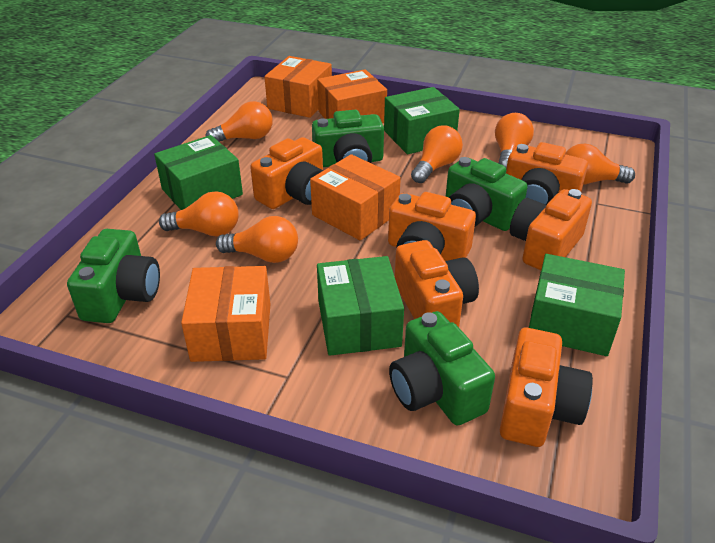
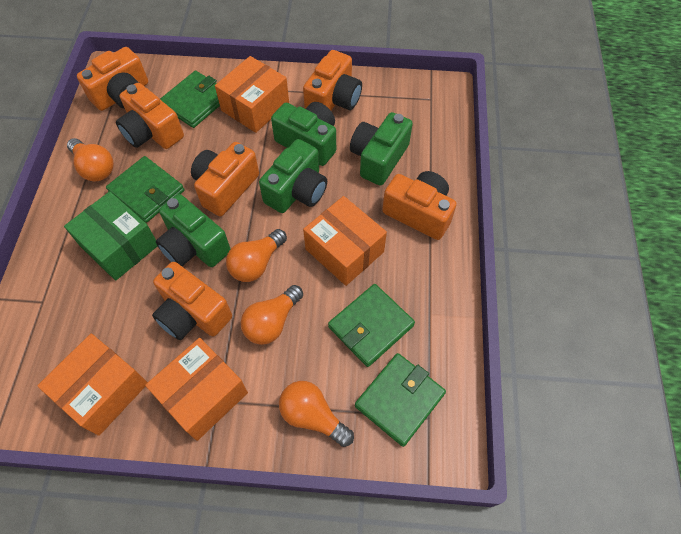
green box: [154,135,243,210] [317,256,404,356] [384,87,460,154] [529,254,625,356] = 4 -> [64,191,157,280] = 1
green wallet: none = 0 -> [106,156,184,223] [160,71,220,128] [328,284,415,367] [355,353,446,447] = 4
orange light bulb: [159,191,239,236] [206,101,273,142] [216,216,298,263] [411,125,463,183] [495,113,534,168] [566,144,635,185] = 6 -> [67,138,114,182] [226,229,287,282] [241,285,303,345] [279,381,354,447] = 4

